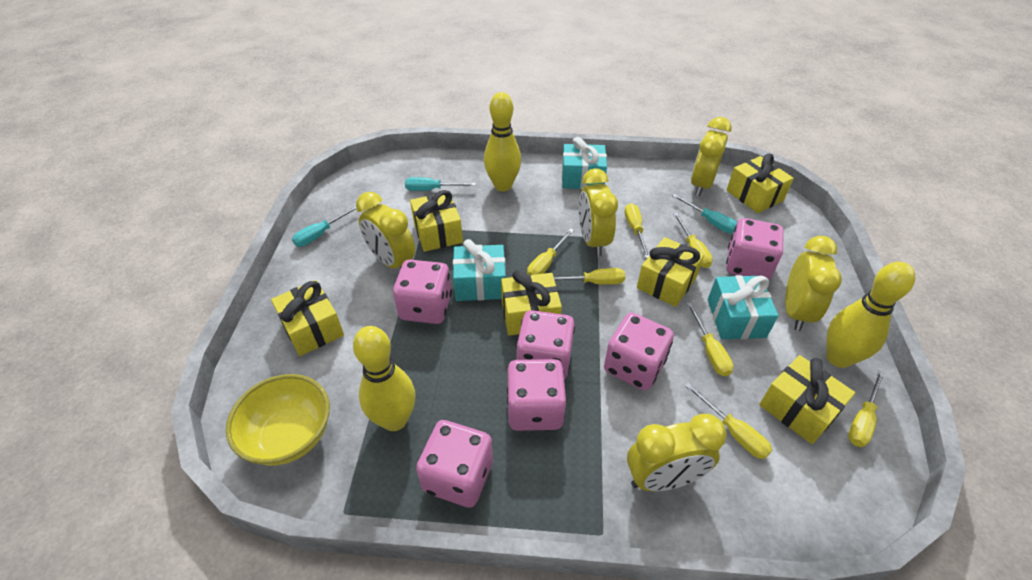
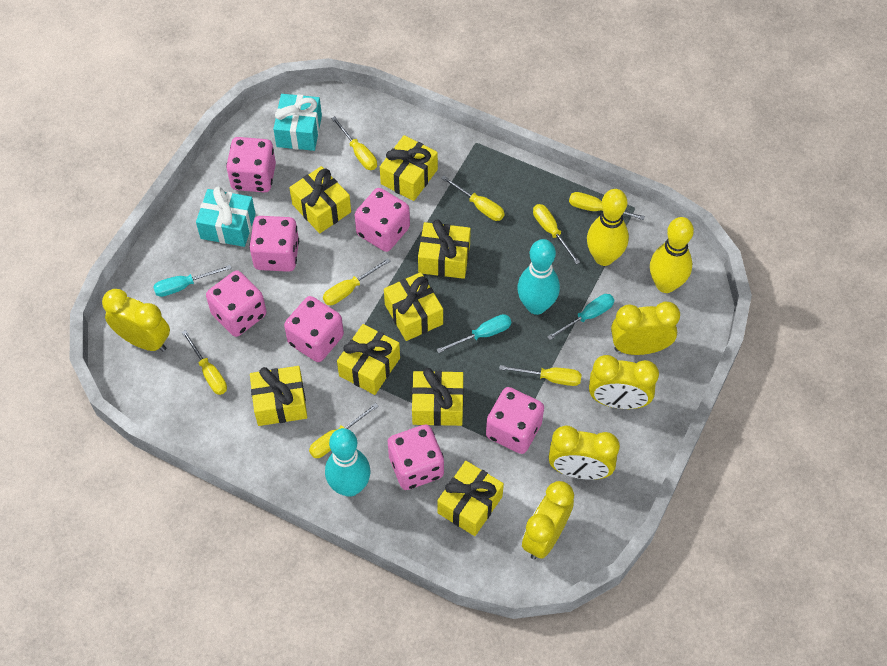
pink dice: [393,260,452,324] [416,420,493,508] [507,359,567,431] [516,310,575,380] [604,313,674,390] [726,218,784,280] = 6 -> [206,271,266,337] [226,137,276,193] [249,216,299,272] [284,296,344,362] [355,188,410,252] [388,424,444,490] [486,387,544,454] = 7
turquoise bowling pin: none = 0 -> [325,428,371,497] [517,239,560,315] = 2
turquoise gift: [453,239,506,301] [562,137,607,189] [708,275,779,339] = 3 -> [196,187,256,247] [273,94,322,151] = 2
yellow bowl: [226,374,330,466] = 1 -> none = 0
yellow bowling pin: [353,326,415,431] [484,92,521,191] [826,262,915,368] = 3 -> [587,189,629,266] [650,217,694,293] = 2
yellow gift: [271,280,344,356] [410,190,463,252] [501,270,562,336] [637,237,704,307] [726,154,794,213] [759,355,855,444] = 6 -> [250,366,307,426] [289,166,351,233] [337,324,400,395] [380,135,438,201] [384,272,443,341] [412,368,464,426] [418,219,471,279] [437,461,504,536] = 8
yellow screwdriver: [527,229,574,275] [554,268,625,285] [625,203,649,258] [673,213,713,268] [685,382,772,459] [687,302,734,376] [848,371,885,447] = 7 -> [182,330,227,395] [309,403,379,458] [323,258,390,305] [331,116,377,170] [441,175,505,221] [499,365,582,386] [533,204,580,265] [569,192,645,220] = 8

